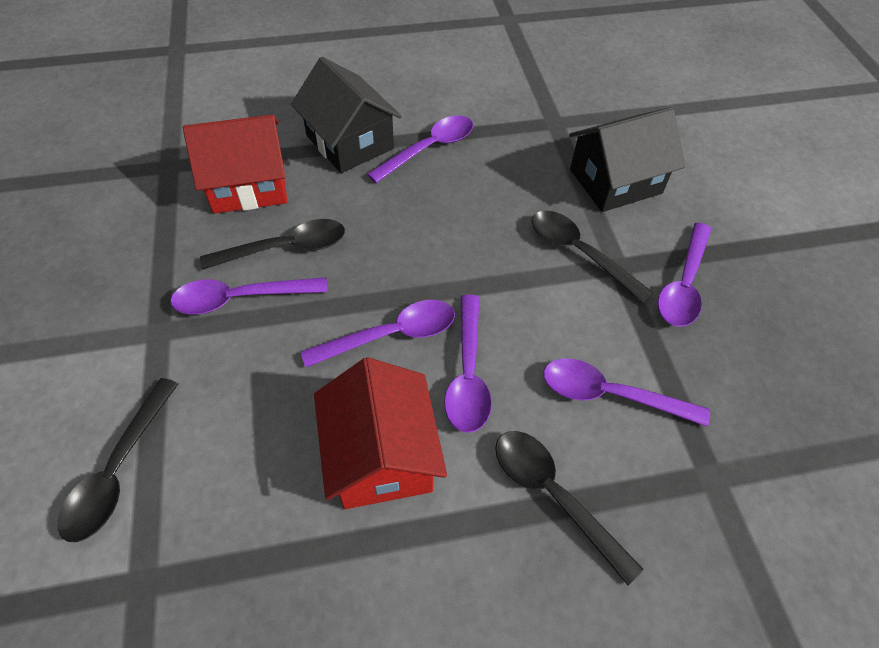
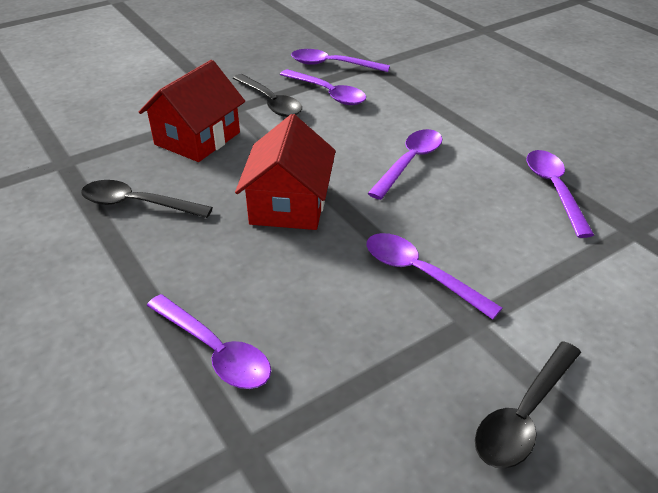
black house: [291,57,402,173] [569,107,685,212] = 2 -> none = 0
black spoon: [58,378,178,542] [200,219,345,270] [495,431,643,585] [532,210,654,303] = 4 -> [81,180,213,218] [233,74,302,117] [475,341,581,469] = 3

